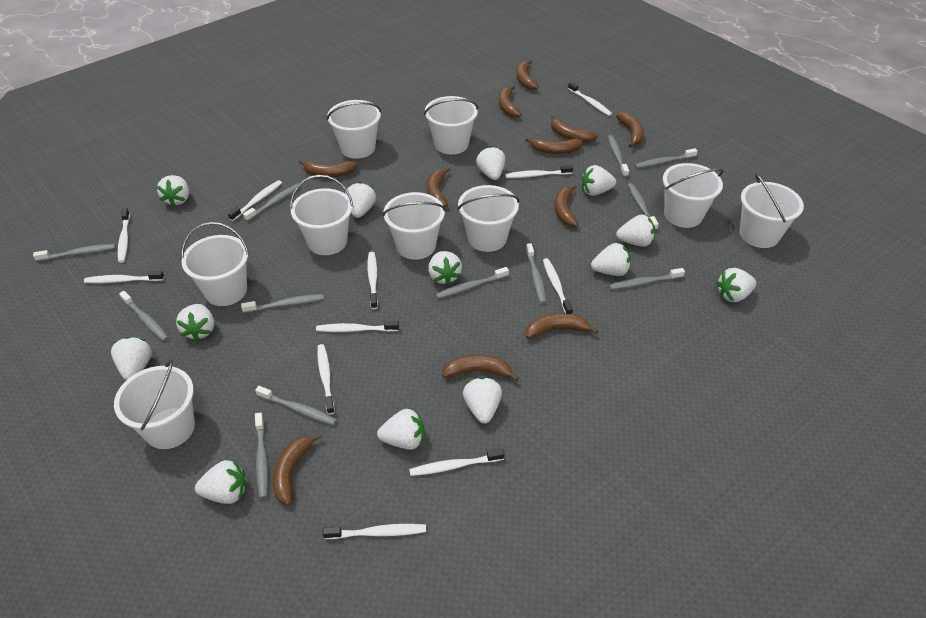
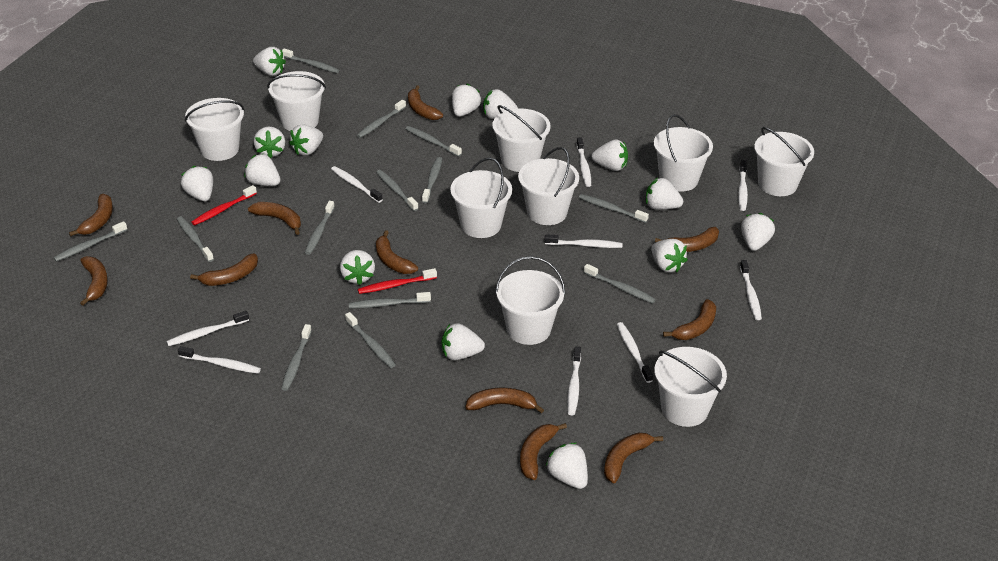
grey toothbrush: [33,244,116,262] [119,291,169,341] [241,294,324,313] [243,183,301,222] [255,386,337,425] [255,412,268,499] [435,267,509,299] [526,243,546,304] [608,135,629,177] [609,268,685,290] [628,183,659,231] [635,148,698,168] = 12 -> [53,221,127,262] [177,217,214,262] [281,324,312,391] [282,48,339,73] [305,201,335,255] [345,312,396,368] [349,292,431,308] [357,100,406,138] [376,170,418,211] [406,126,462,157] [422,157,442,204] [579,194,649,223] [584,264,656,304] = 13
red toothbrush: none = 0 -> [191,185,257,225] [358,268,437,294] = 2
white strawberry: [111,337,152,380] [157,175,189,207] [176,304,214,341] [195,460,246,504] [345,182,376,218] [377,409,425,450] [428,251,462,285] [463,377,502,424] [476,146,505,180] [581,165,616,196] [591,243,631,276] [616,214,655,247] [716,268,756,302] = 13 -> [181,166,213,201] [244,154,281,186] [253,47,286,76] [254,127,285,158] [289,125,323,156] [340,250,375,285] [442,323,485,360] [452,83,481,117] [483,89,518,119] [546,443,588,489] [591,139,628,171] [646,178,683,210] [651,239,688,272] [741,213,775,251] = 14
white toothbrush: [84,271,164,283] [118,208,130,263] [228,180,282,221] [316,321,399,332] [317,344,335,415] [323,524,426,539] [367,252,378,309] [409,449,504,476] [505,165,573,178] [543,258,573,314] [568,82,612,116] = 11 -> [166,311,249,346] [178,346,261,374] [331,166,383,203] [545,234,623,248] [567,347,581,415] [576,138,591,187] [617,322,653,383] [738,160,748,211] [740,260,762,320] = 9

